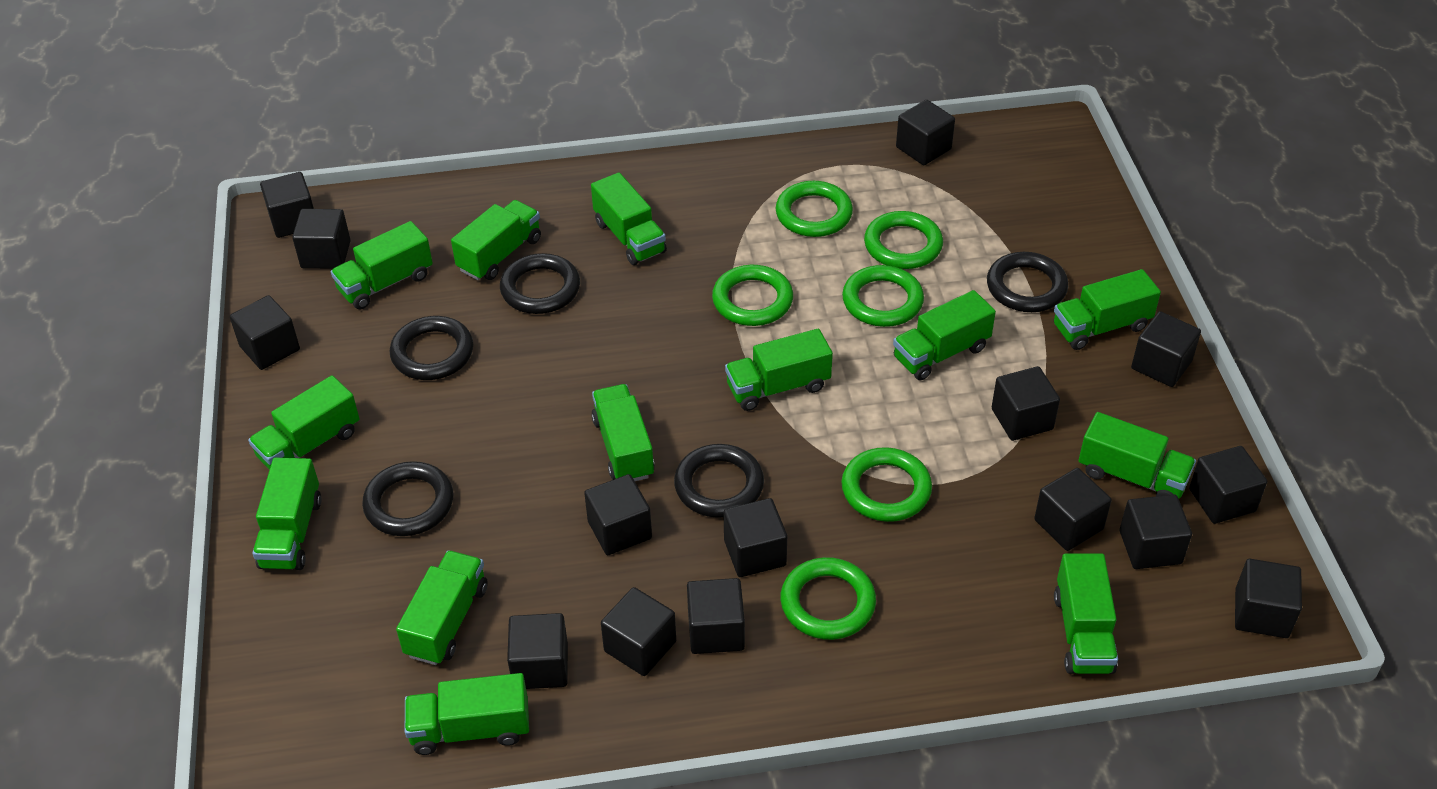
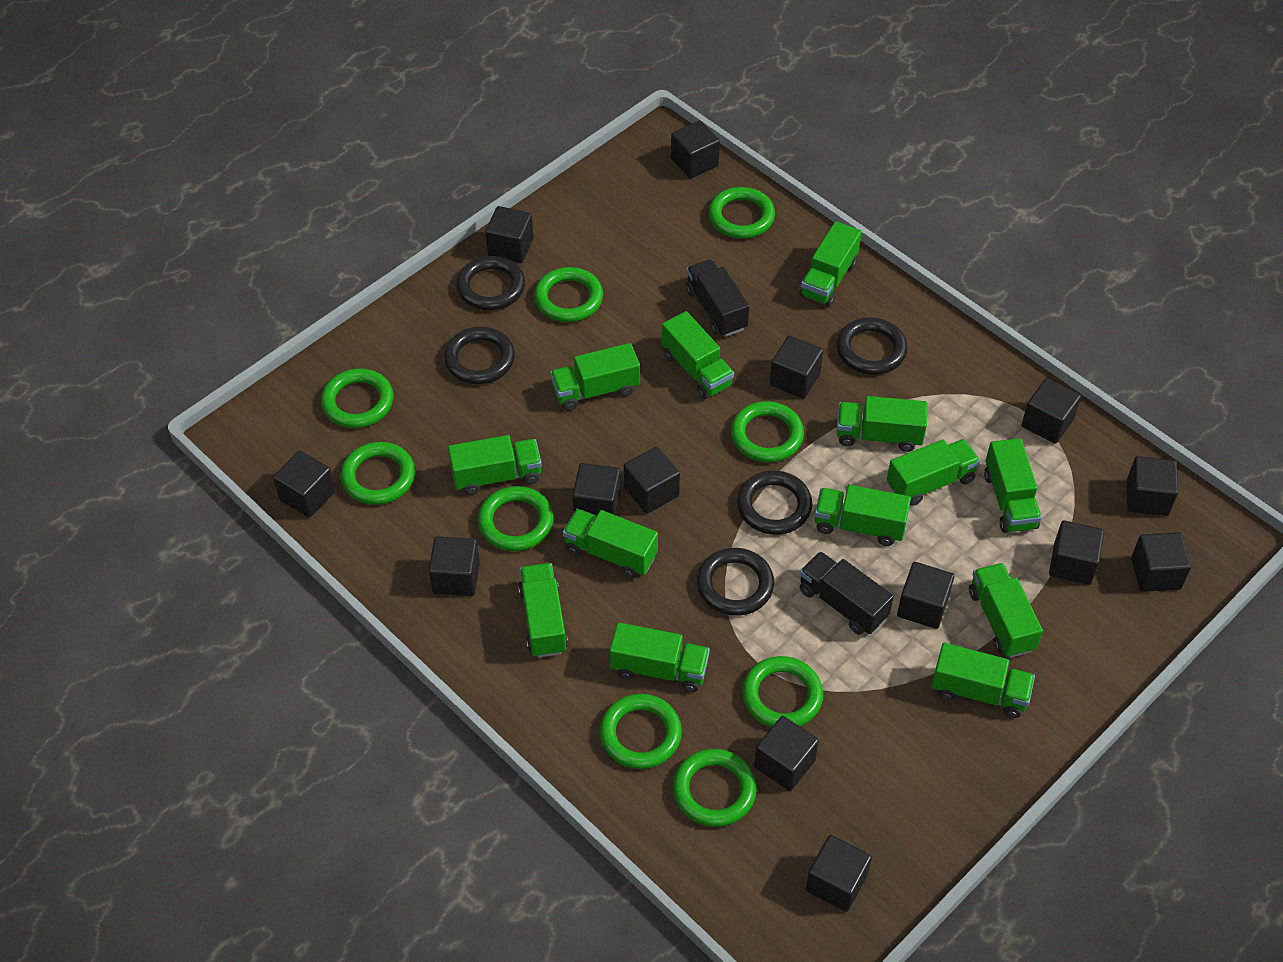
black cube: [230,295,300,370] [260,172,314,238] [292,209,351,269] [507,613,568,689] [584,474,652,555] [601,587,676,676] [687,578,745,654] [724,498,787,577] [896,100,955,165] [992,366,1060,441] [1034,468,1112,551] [1120,495,1192,569] [1131,311,1201,387] [1189,446,1267,524] [1235,559,1302,638] = 15 -> [273,450,335,518] [429,536,480,596] [485,206,534,263] [573,463,621,516] [624,446,680,514] [671,120,720,179] [754,716,819,791] [770,335,823,399] [806,835,872,912] [897,562,954,629] [1021,378,1081,444] [1049,520,1104,585] [1127,456,1178,516] [1131,532,1191,592] = 14
black truck: none = 0 -> [686,259,749,337] [800,551,894,635] = 2
green ring: [712,265,793,326] [776,181,853,237] [780,557,876,640] [841,447,932,522] [842,265,924,327] [864,211,943,269] = 6 -> [321,369,394,428] [340,442,415,505] [478,486,554,551] [534,267,603,322] [599,694,682,769] [673,749,757,827] [708,187,775,239] [731,401,804,462] [742,656,823,728] = 9

